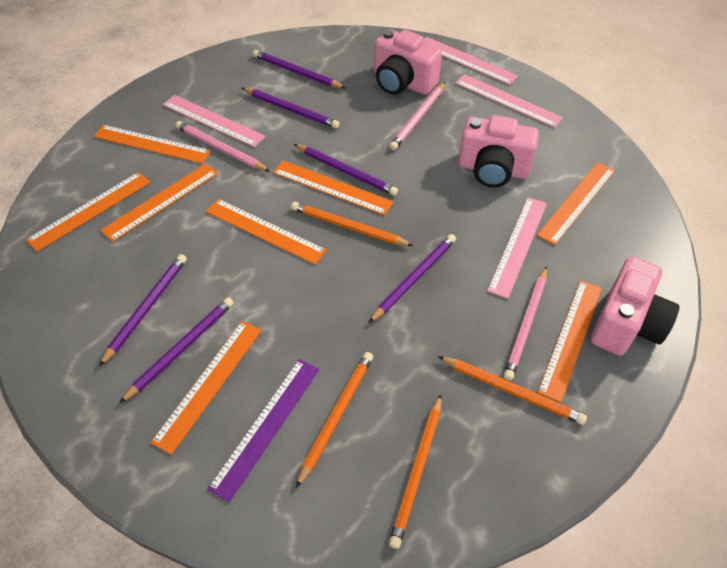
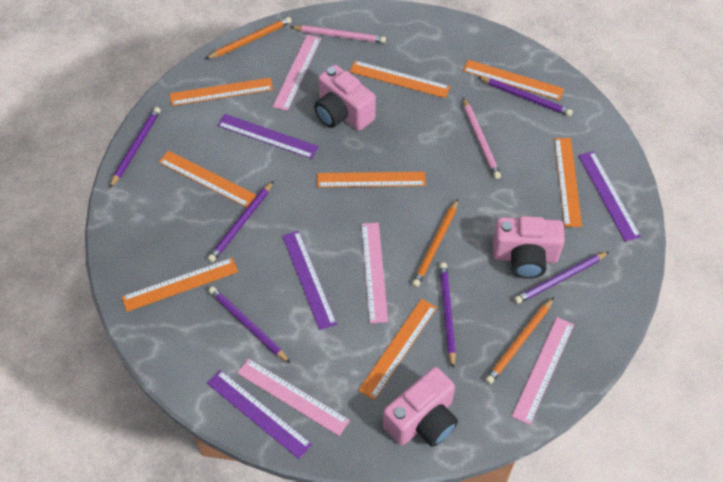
orange pencil: [291,202,413,246] [296,352,373,488] [389,394,442,549] [438,356,587,425] = 4 -> [206,17,292,59] [412,199,458,287] [485,297,554,384] = 3
pink pencil: [176,121,270,172] [390,82,445,150] [503,266,547,381] = 3 -> [291,25,386,43] [463,98,501,179] = 2
purple ruler: [207,359,319,502] = 1 -> [207,370,312,459] [217,114,319,159] [282,230,337,330] [578,151,641,242] = 4

